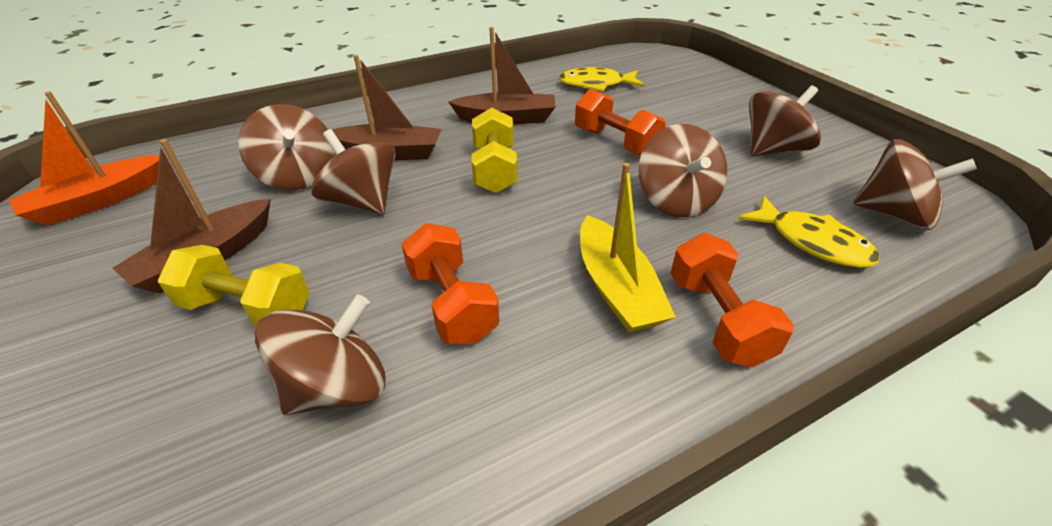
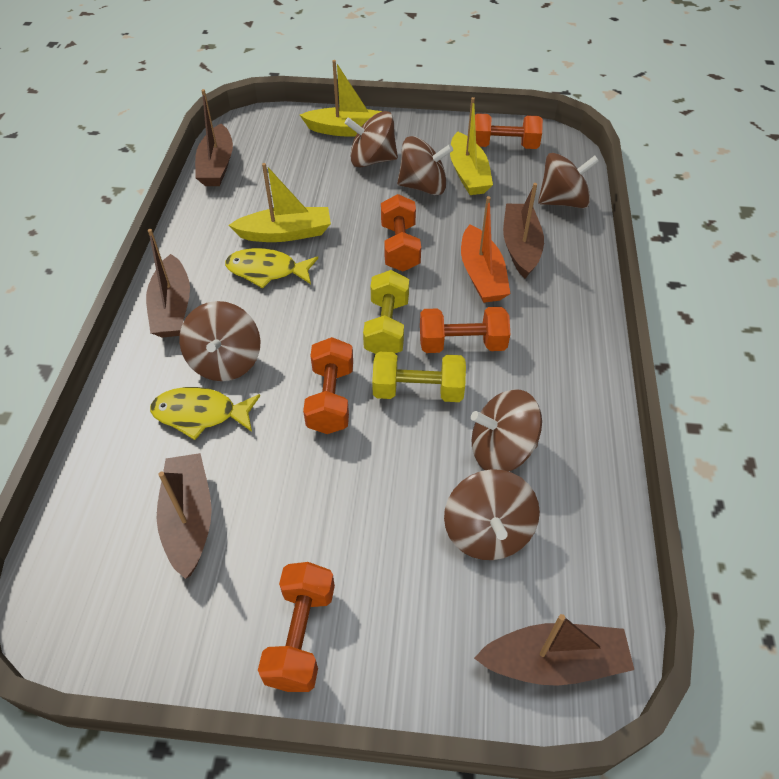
brown boat: [112,139,271,294] [332,55,442,160] [448,27,556,124] = 3 -> [146,229,190,338] [157,453,212,579] [195,89,233,186] [474,614,634,686] [503,183,544,278] = 5
orange dumbbell: [401,223,499,344] [575,89,666,155] [670,233,794,367] = 3 -> [258,562,335,692] [303,337,353,434] [381,194,421,271] [420,307,510,353] [475,113,543,149] = 5
yellow boat: [580,163,676,333] = 1 -> [229,163,331,242] [300,60,382,136] [450,97,493,195] = 3

